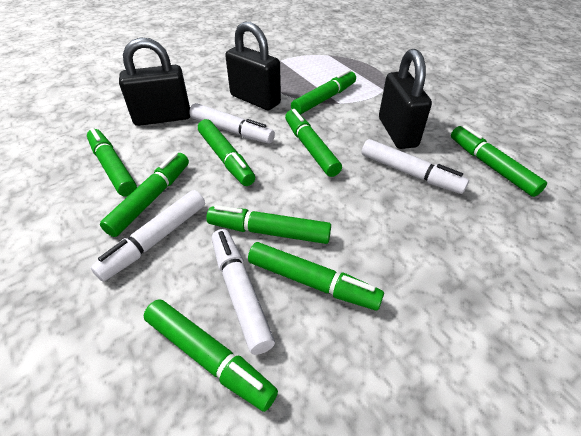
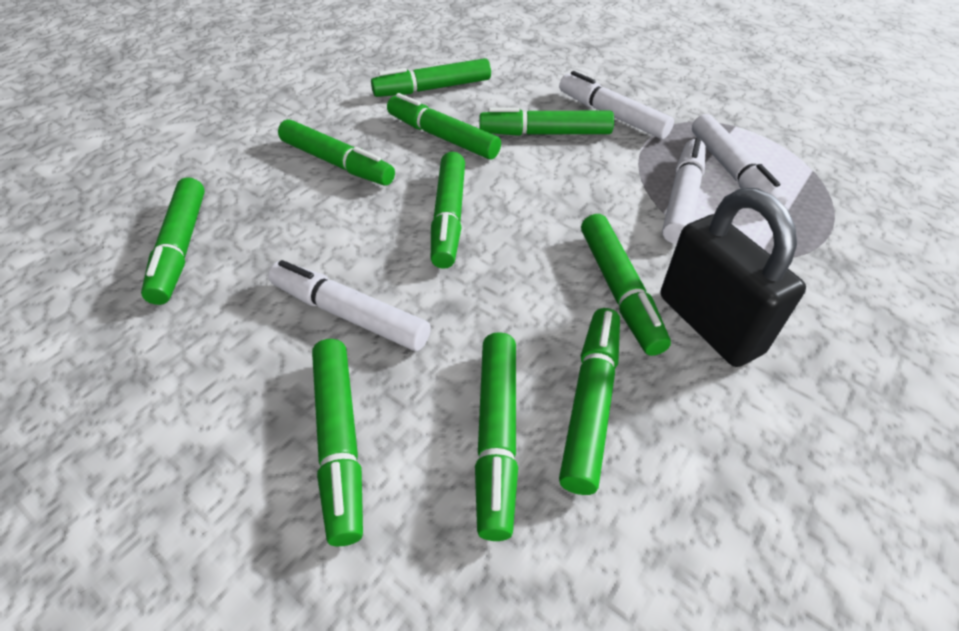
black padlock: [119,37,190,126] [225,22,281,110] [379,49,432,149] = 3 -> [661,188,806,367] = 1
green marker: [87,128,137,197] [100,152,189,237] [144,299,278,412] [198,119,255,186] [206,205,331,244] [248,242,384,310] [285,109,342,177] [291,70,356,115] [451,125,547,197] = 9 -> [141,177,205,305] [278,119,395,185] [312,339,363,546] [371,58,491,97] [387,93,501,159] [431,152,465,269] [475,332,518,541] [480,107,614,136] [559,308,620,495] [581,214,671,356] = 10

